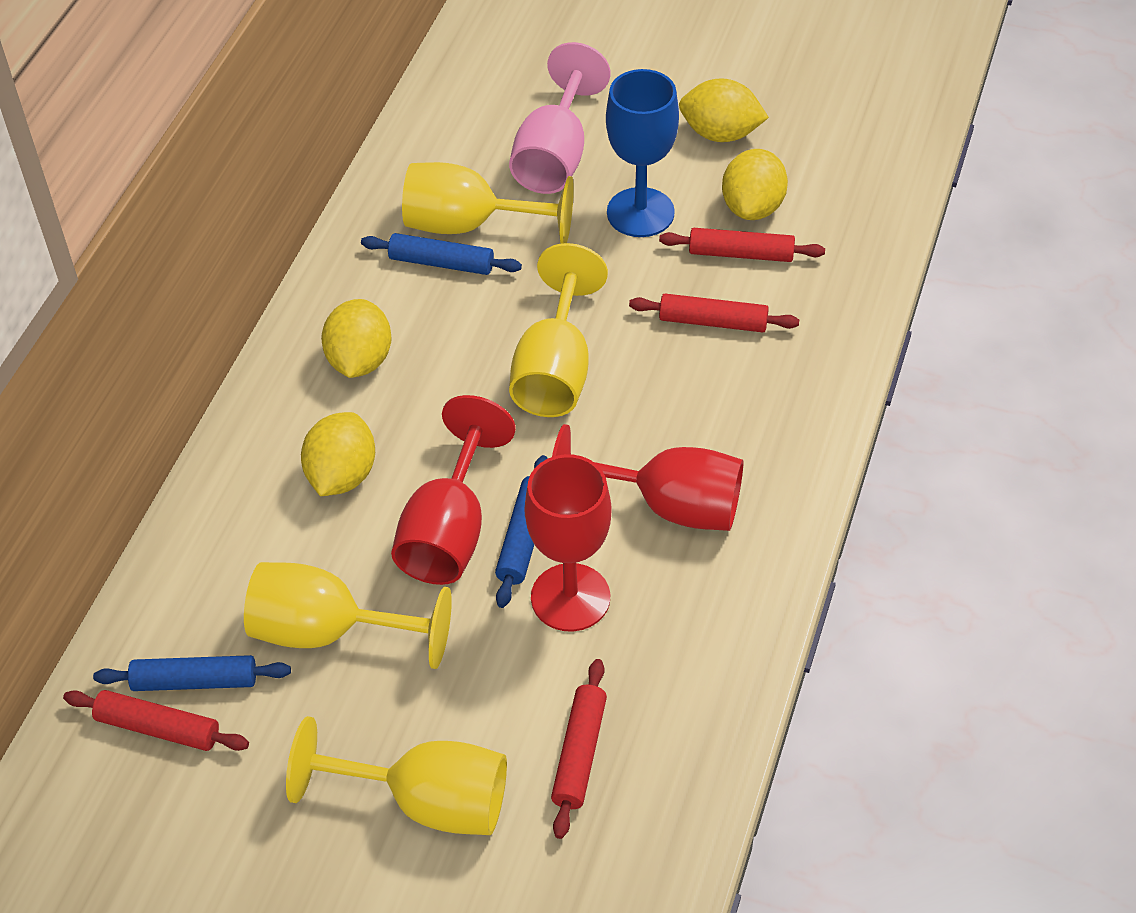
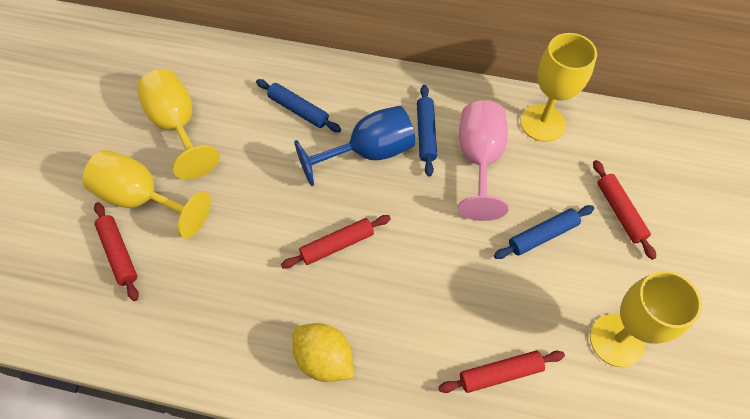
red goblet: [391,395,516,585] [525,454,611,632] [552,424,743,531] = 3 -> none = 0
yellow lemon: [301,412,375,496] [321,299,392,378] [679,78,769,142] [722,149,788,220] = 4 -> [292,323,353,382] = 1

